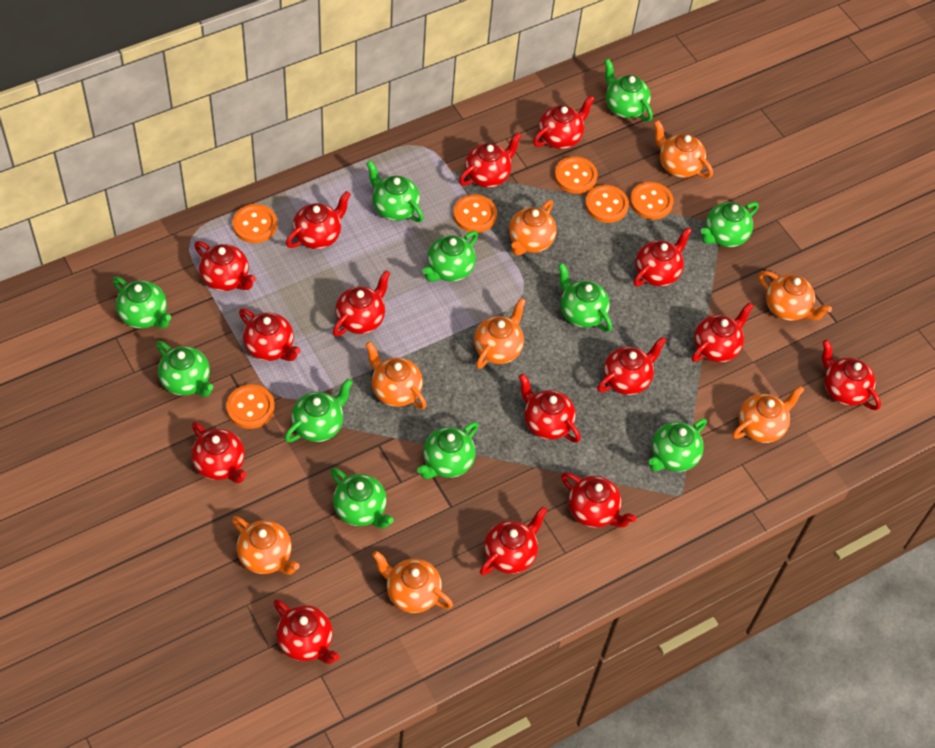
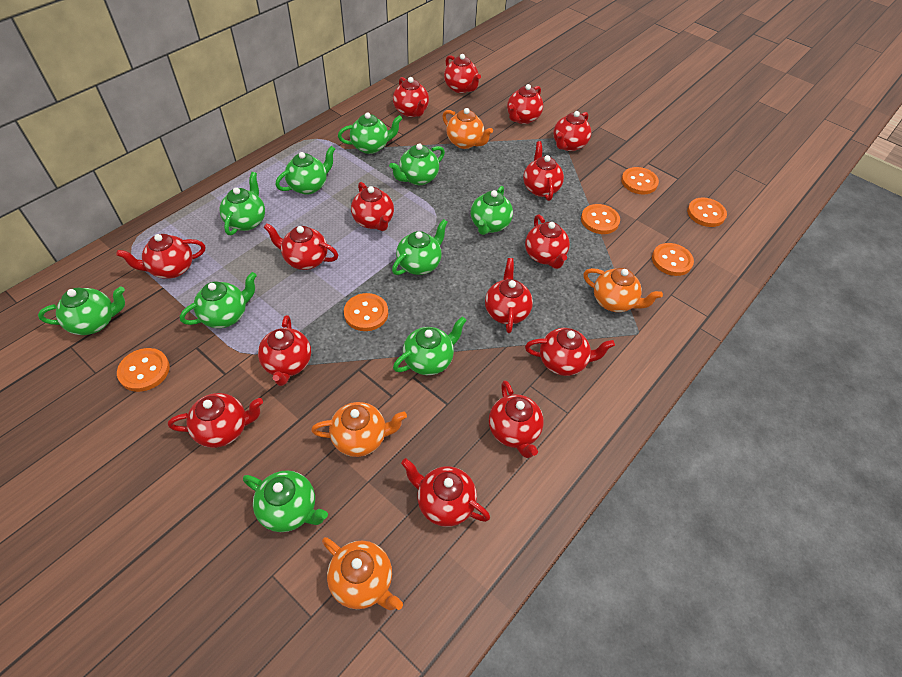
green teapot: [113,277,171,329] [156,341,213,397] [284,378,353,442] [330,468,394,529] [366,161,424,222] [417,422,478,479] [422,231,478,282] [558,263,612,332] [604,59,653,122] [648,418,707,472] [701,202,759,247] = 11 -> [38,286,125,335] [180,272,257,328] [219,172,265,236] [243,470,328,532] [275,146,335,195] [338,112,402,154] [389,143,445,185] [392,219,448,275] [393,316,467,375] [471,186,513,235] = 10
orange teapot: [232,516,299,575] [365,342,427,409] [372,551,453,613] [474,298,526,369] [509,200,557,256] [654,120,713,178] [732,385,805,443] [759,271,832,321] = 8 -> [311,402,407,457] [322,537,403,610] [442,108,493,149] [583,268,663,312] = 4

